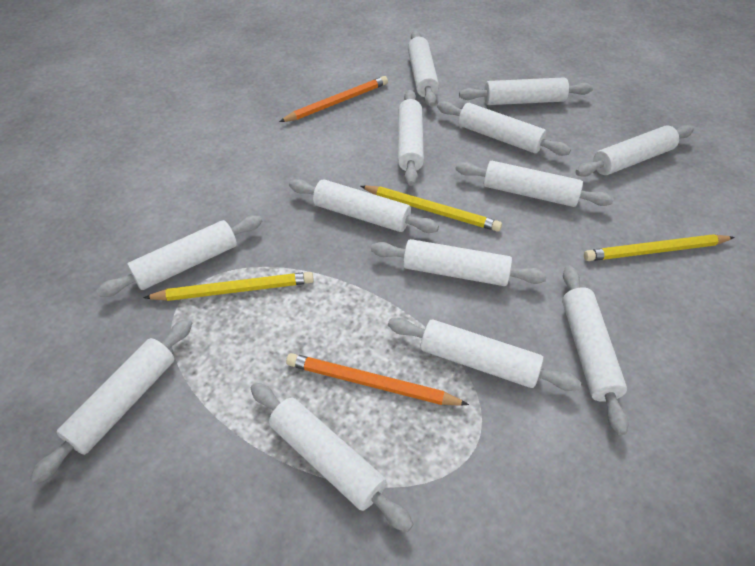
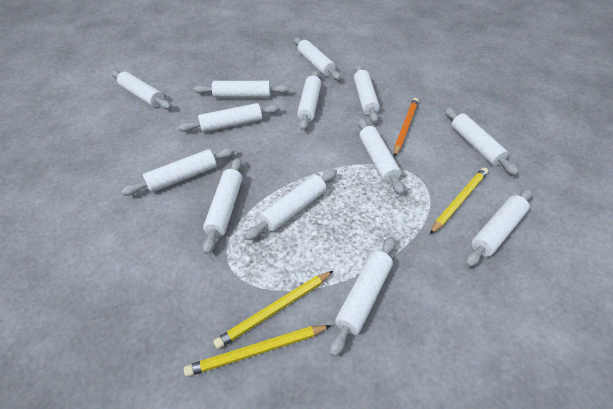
orange pencil: [279,76,388,122] [286,353,469,406] = 2 -> [394,98,419,157] = 1

